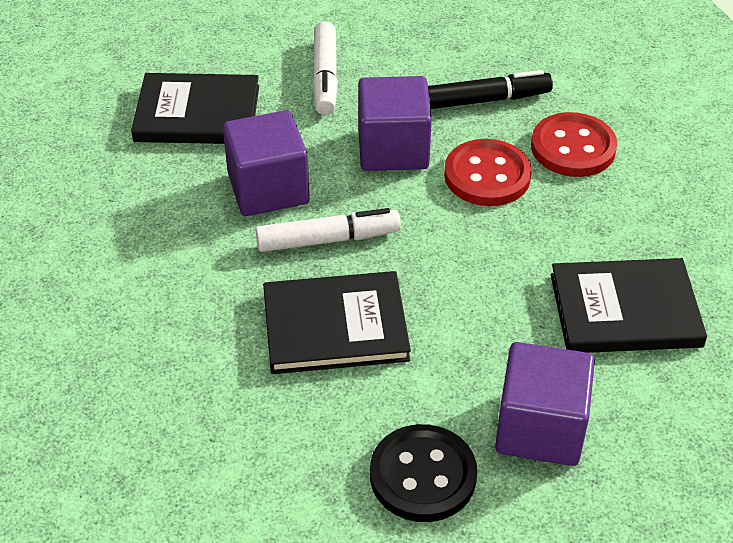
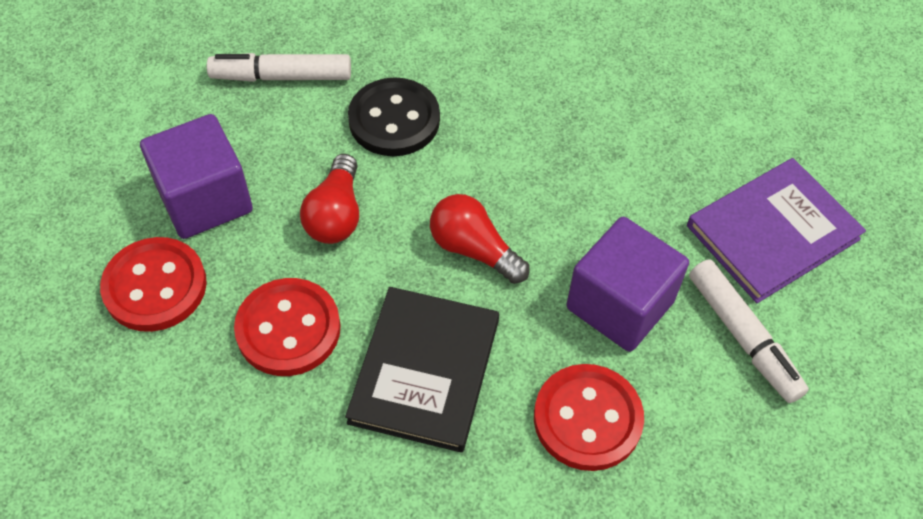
black book: [131,73,259,144] [263,271,411,374] [551,258,707,353] = 3 -> [345,287,499,453] = 1
black marker: [428,70,553,109] = 1 -> none = 0
purple book: none = 0 -> [687,158,866,303] = 1
purple cube: [223,110,310,216] [358,76,432,171] [495,342,595,466] = 3 -> [140,114,253,239] [566,217,689,352] = 2
red button: [444,139,532,206] [531,112,617,177] = 2 -> [100,237,207,332] [234,278,341,376] [534,364,644,471] = 3
red light bulb: none = 0 -> [300,154,359,244] [430,194,529,284] = 2

